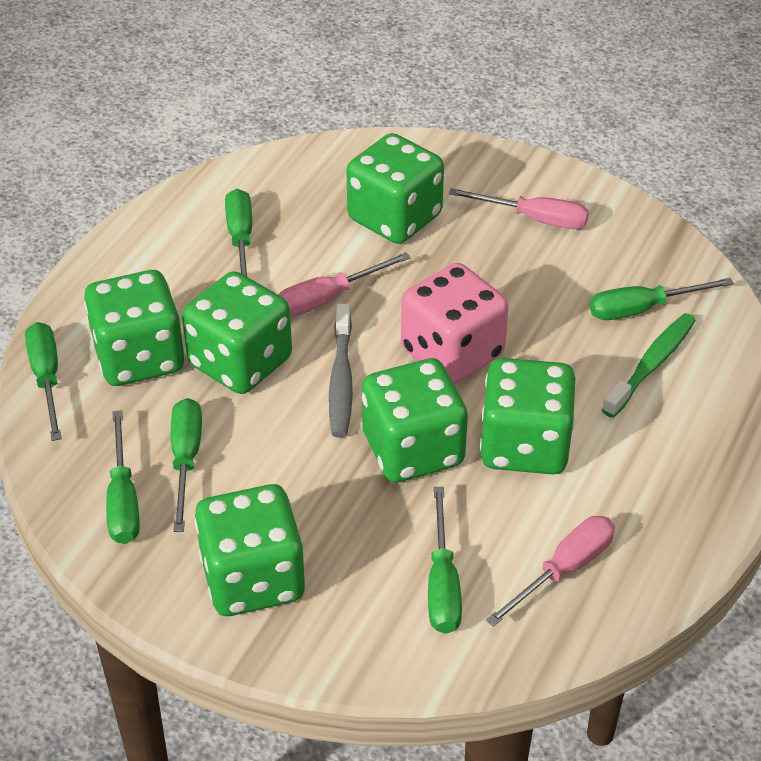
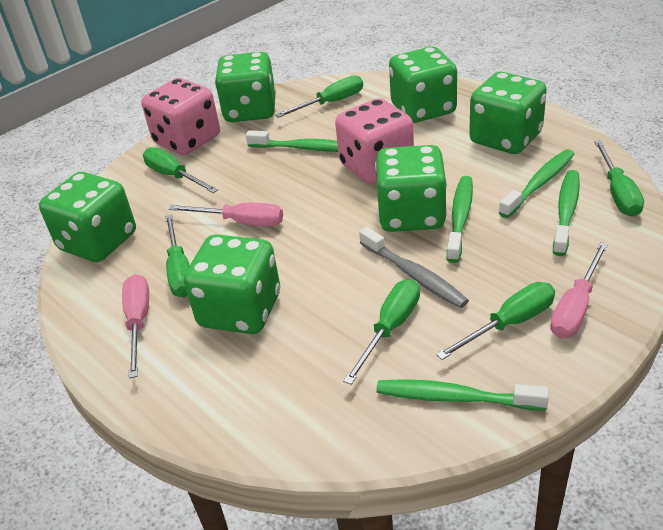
green toothbrush: [602,313,696,418] = 1 -> [246,130,338,152] [376,379,549,411] [447,176,473,263] [499,149,574,218] [553,170,580,256] = 5
pink dice: [401,263,509,384] = 1 -> [141,78,220,155] [335,98,414,184] = 2

